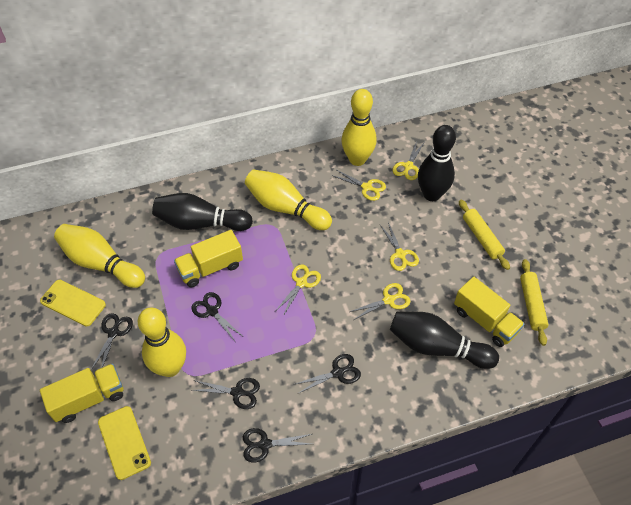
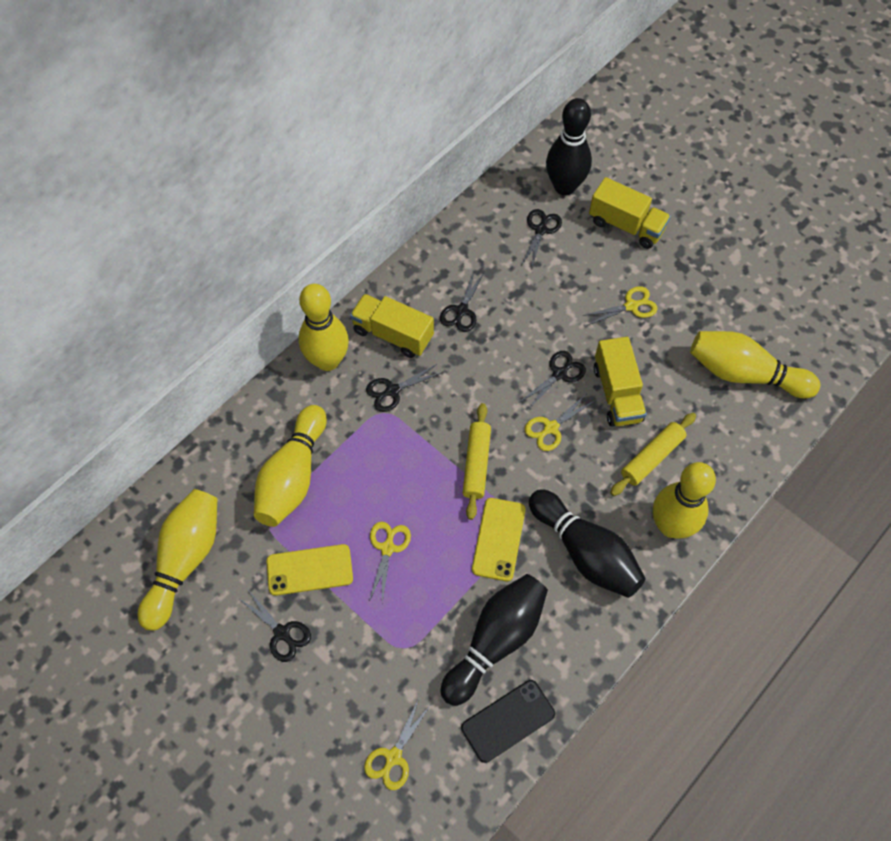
black phone: none = 0 -> [461,680,555,763] = 1
yellow bowling pin: [54,224,145,288] [138,308,186,377] [245,169,332,230] [342,89,377,166] = 4 -> [137,489,217,631] [254,405,327,527] [299,284,349,371] [653,462,716,539] [690,331,821,398] = 5
yellow scissors: [276,264,321,316] [331,169,386,201] [350,283,410,320] [380,222,419,271] [392,141,425,180] = 5 -> [364,699,430,790] [370,522,411,603] [524,393,595,451] [582,286,657,325] = 4

